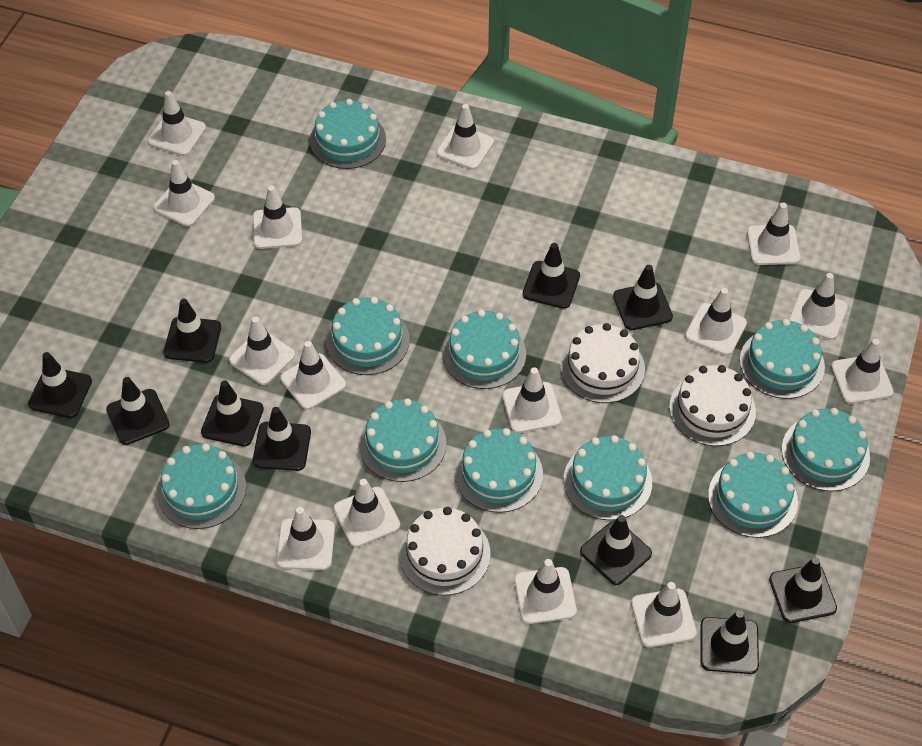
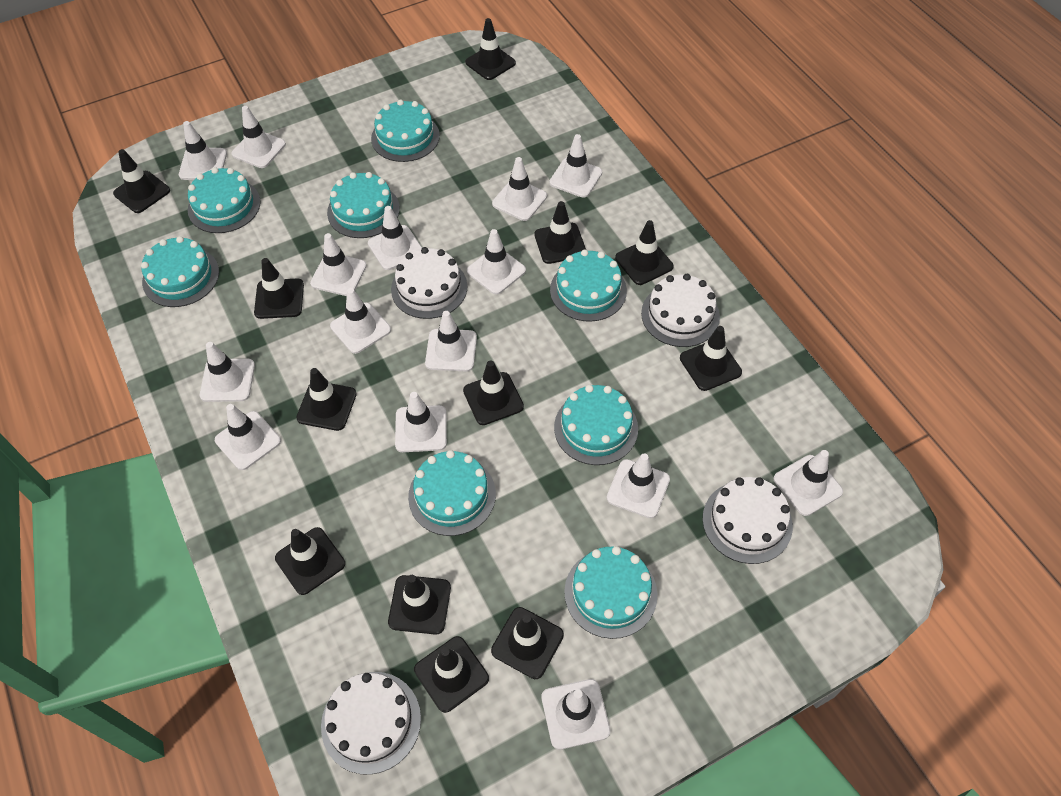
black traffic cone: [28,352,92,418] [106,377,170,445] [164,299,221,363] [201,380,264,447] [253,407,311,471] [523,243,580,309] [580,515,652,585] [613,265,673,330] [701,610,759,674] [769,557,837,623] = 10 -> [113,149,170,213] [254,258,304,319] [275,527,345,595] [296,368,357,431] [388,575,451,635] [414,636,489,713] [463,360,524,425] [465,18,516,80] [491,607,564,679] [534,201,586,264] [615,220,674,285] [680,326,742,391] = 12
turquoise cake: [157,443,246,529] [310,99,386,169] [326,297,410,375] [359,398,447,482] [442,310,526,389] [455,428,543,513] [563,435,652,520] [708,452,798,538] [740,319,825,399] [781,408,870,491] = 10 -> [141,236,219,307] [188,167,261,233] [327,172,400,238] [371,100,440,162] [408,450,496,536] [550,249,627,322] [554,385,638,465] [564,546,658,639] = 8
white cake: [399,507,491,596] [560,323,645,403] [669,365,756,446] = 3 -> [321,672,421,775] [391,247,468,319] [641,274,720,347] [703,477,793,564] = 4

